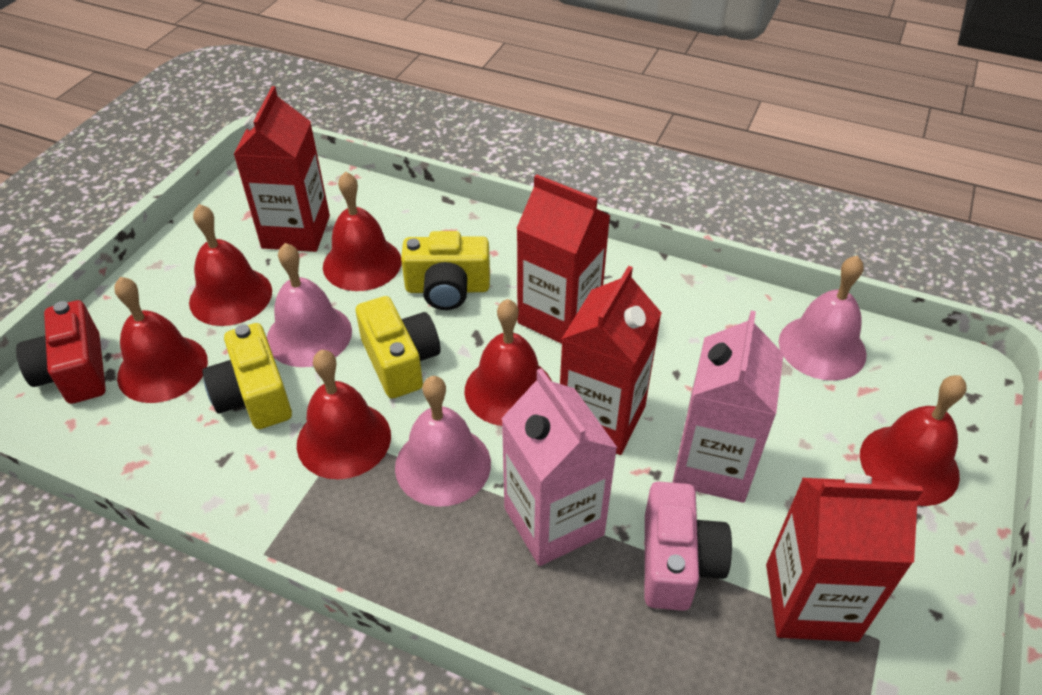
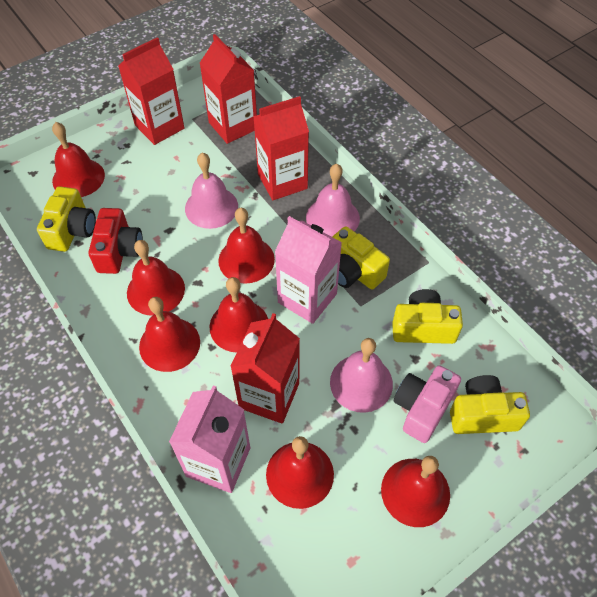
red bell: [114,277,208,403] [189,204,272,326] [297,350,391,479] [323,171,401,291] [464,299,552,426] [860,375,967,506] = 6 -> [52,122,105,197] [127,240,185,315] [139,297,200,372] [210,277,268,353] [218,208,275,284] [266,436,334,509] [381,456,450,527] = 7
yellow camera: [202,323,292,429] [356,296,441,399] [401,231,490,310] = 3 -> [37,186,96,252] [332,226,390,289] [392,289,463,344] [450,375,530,434] = 4

